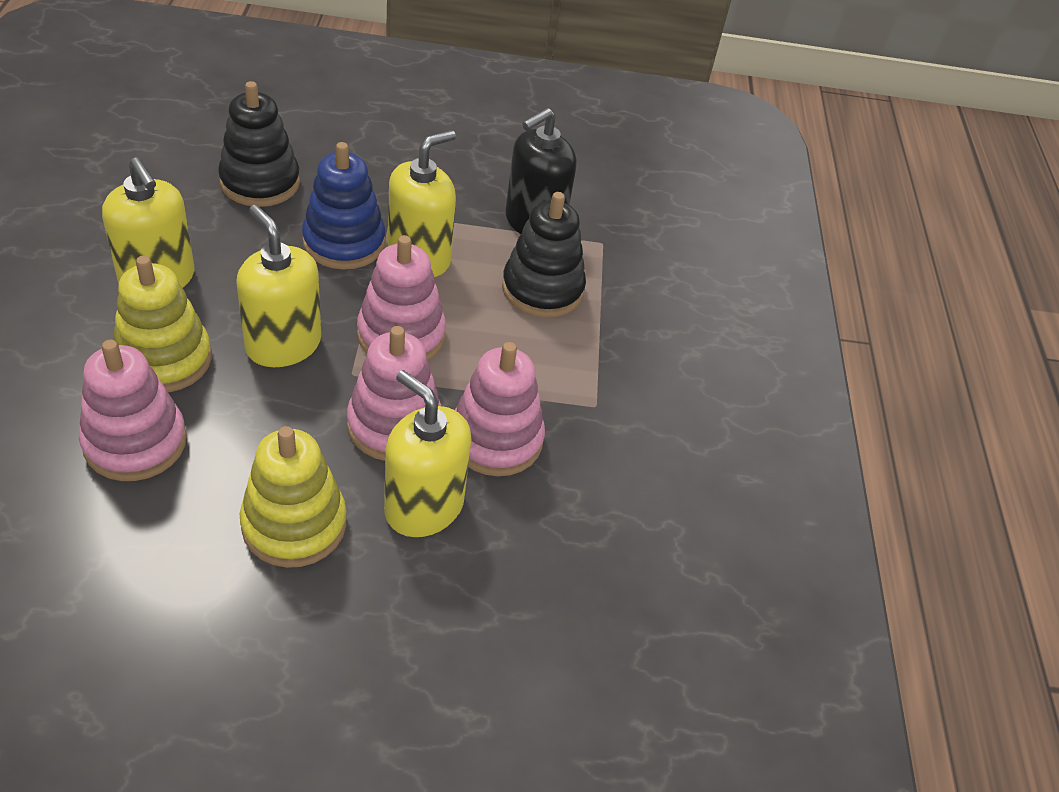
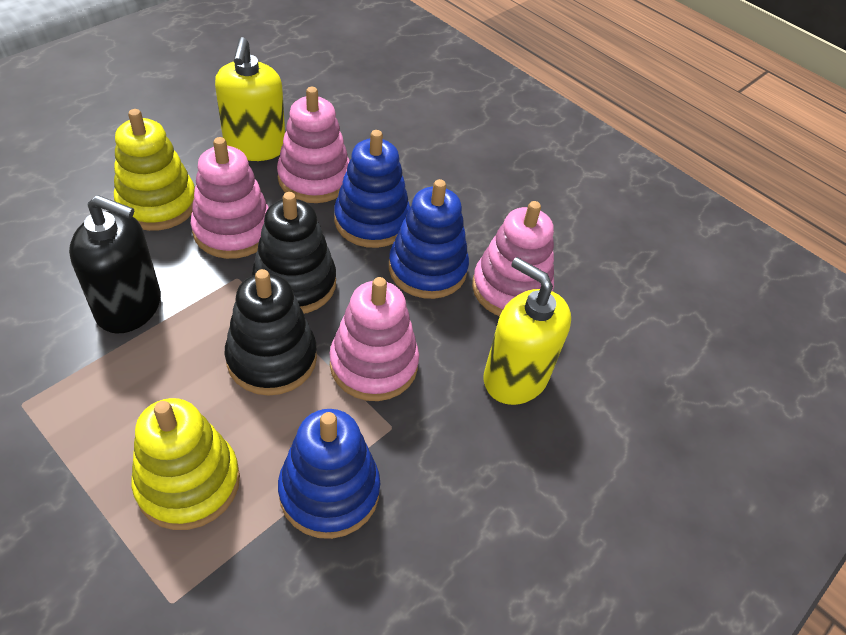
blue stacking toy: [302,142,385,270] = 1 -> [278,409,380,539] [334,130,410,248] [389,179,469,299] = 3
yellow soap dispenser: [102,157,194,288] [236,205,321,367] [384,370,471,537] [388,130,456,277] = 4 -> [215,37,285,161] [483,257,571,405] = 2

